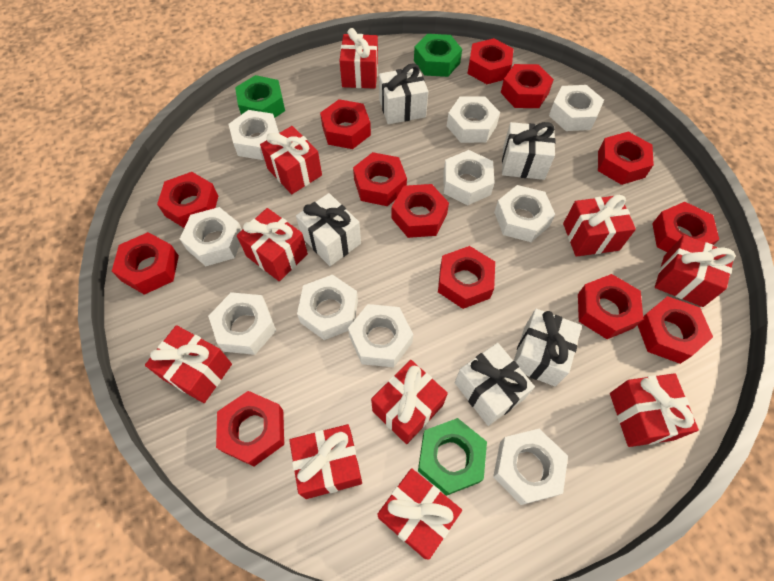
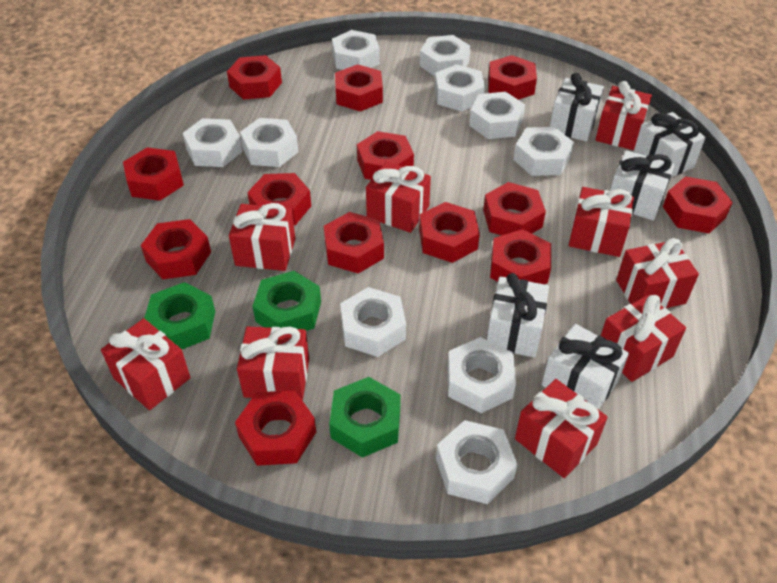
red gift: [145,325,232,403] [237,208,308,281] [260,126,322,194] [289,424,362,499] [339,28,378,89] [371,360,448,444] [377,468,462,559] [563,195,636,257] [610,373,699,447] [655,235,735,307] = 10 -> [101,318,191,410] [229,203,295,271] [237,326,309,400] [366,161,431,233] [515,379,608,478] [569,187,634,257] [595,81,652,150] [601,295,686,382] [616,238,699,308] = 9

